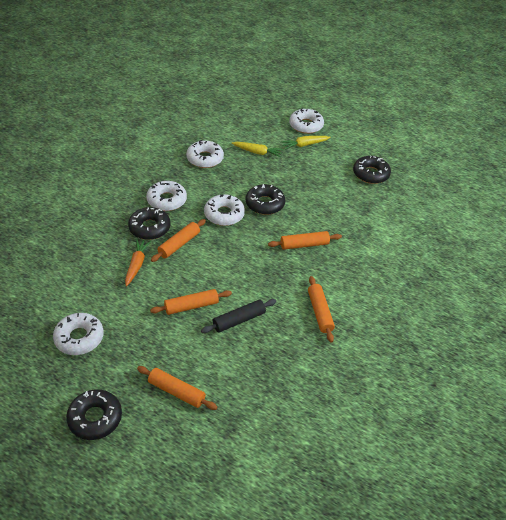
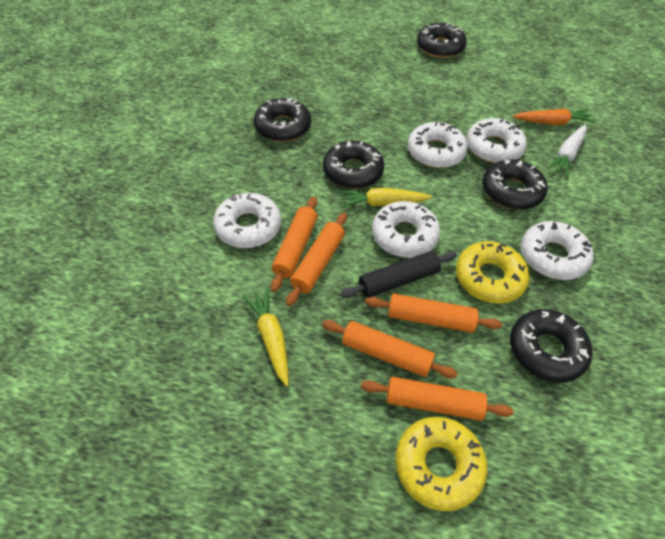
black donut: [66,389,122,440] [128,207,171,240] [246,184,285,215] [353,156,391,184] = 4 -> [254,98,311,142] [323,141,385,189] [417,23,467,58] [482,159,547,210] [510,309,592,383] = 5
white carrot: none = 0 -> [547,125,587,177] = 1
yellow donut: none = 0 -> [395,417,488,511] [456,241,530,303] = 2

